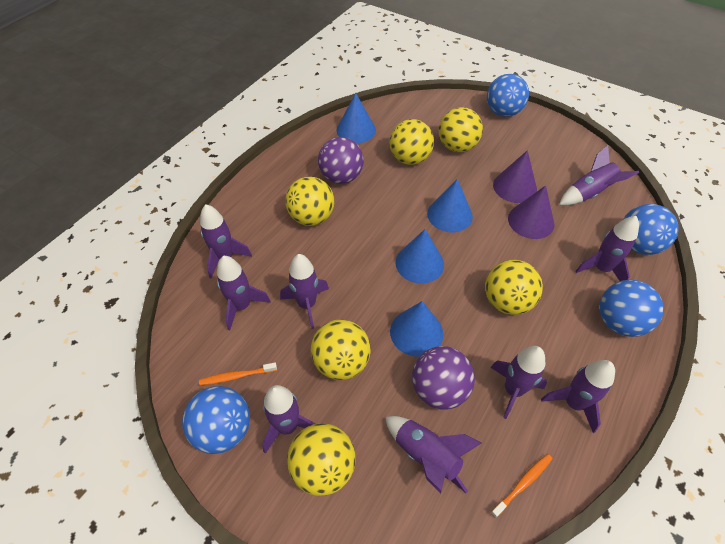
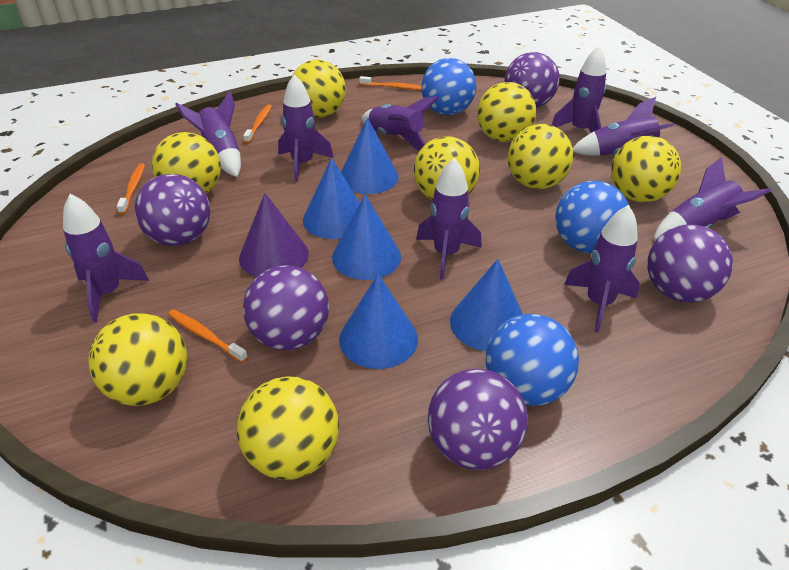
blue ball: [182,386,250,454] [487,74,529,117] [600,280,664,337] [623,204,679,255] = 4 -> [421,58,476,115] [486,314,579,406] [555,181,629,253] = 3
blue cone: [336,93,376,143] [390,301,443,357] [396,229,444,284] [427,179,473,232] = 4 -> [303,158,360,239] [332,194,401,280] [339,274,418,369] [341,118,399,194] [450,259,523,351] = 5
orange toothbrush: [199,363,277,385] [491,454,552,518] = 2 -> [117,163,145,214] [168,309,248,363] [243,104,272,143] [359,76,422,90] = 4
purple ball: [318,137,364,184] [412,346,475,410] = 2 -> [135,174,210,246] [243,265,329,350] [428,369,528,470] [504,52,560,108] [647,225,733,303] = 5
purple cone: [493,150,537,203] [508,185,555,239] = 2 -> [239,193,309,277] = 1
yellow ball: [285,177,334,226] [287,423,355,496] [311,319,371,380] [390,119,434,165] [439,107,483,152] [485,260,543,315] = 6 -> [88,314,187,406] [152,132,221,194] [237,376,339,480] [292,60,346,117] [414,136,480,200] [477,82,536,142] [508,124,573,189] [611,136,681,202] = 8

